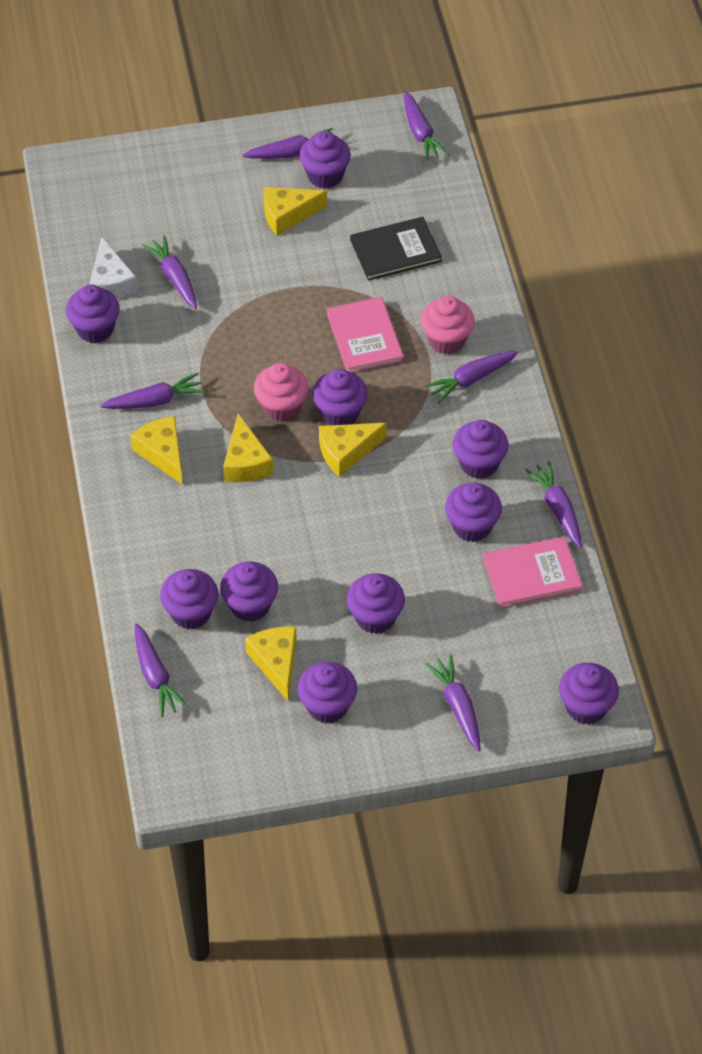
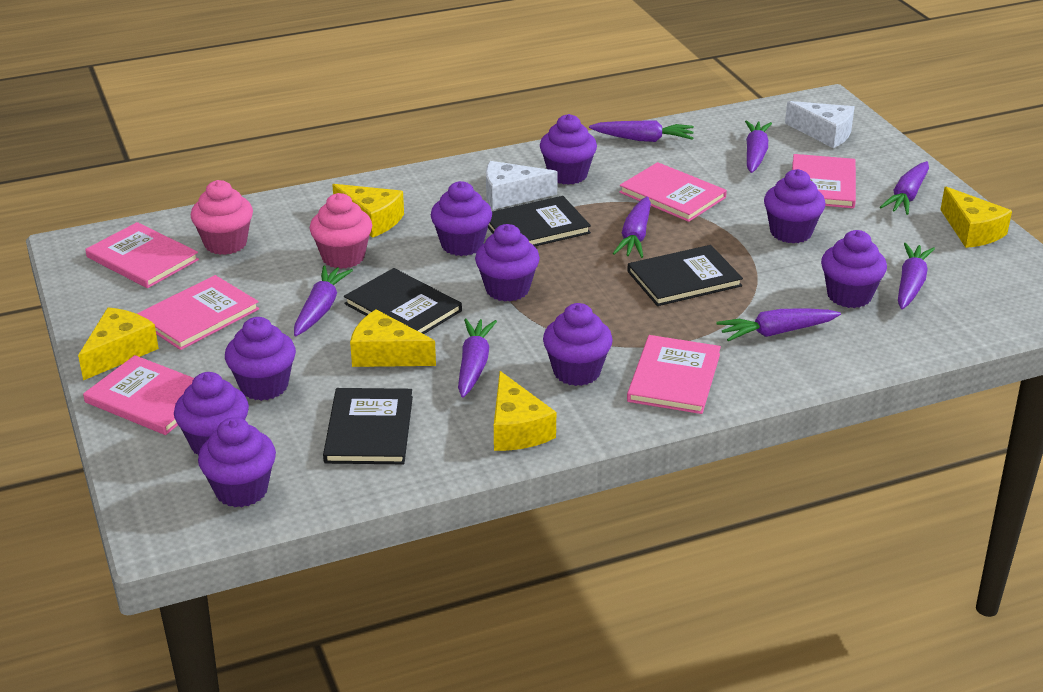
black book: [350,217,442,281] = 1 -> [323,388,413,464] [344,268,462,334] [488,196,591,246] [627,245,743,306] = 4
pink book: [327,297,404,372] [483,537,583,608] = 2 -> [83,355,194,435] [85,222,199,288] [137,275,259,350] [619,162,727,222] [627,335,721,414] [792,154,856,208] = 6
purple cupcake: [66,285,120,343] [160,569,218,629] [220,562,278,622] [297,661,357,723] [299,131,351,189] [312,369,368,425] [347,573,405,634] [445,482,502,542] [453,420,509,479] [559,663,619,725] = 10 -> [174,372,249,456] [198,417,276,507] [225,317,296,401] [431,181,492,256] [475,224,540,302] [540,114,597,185] [543,303,613,386] [764,169,825,243] [821,230,887,308] = 9
white cheese: [89,237,138,299] = 1 -> [486,161,558,210] [785,101,855,148] = 2

